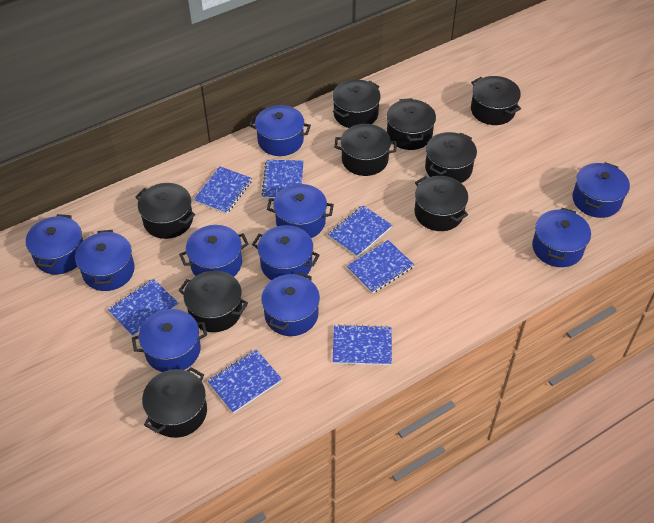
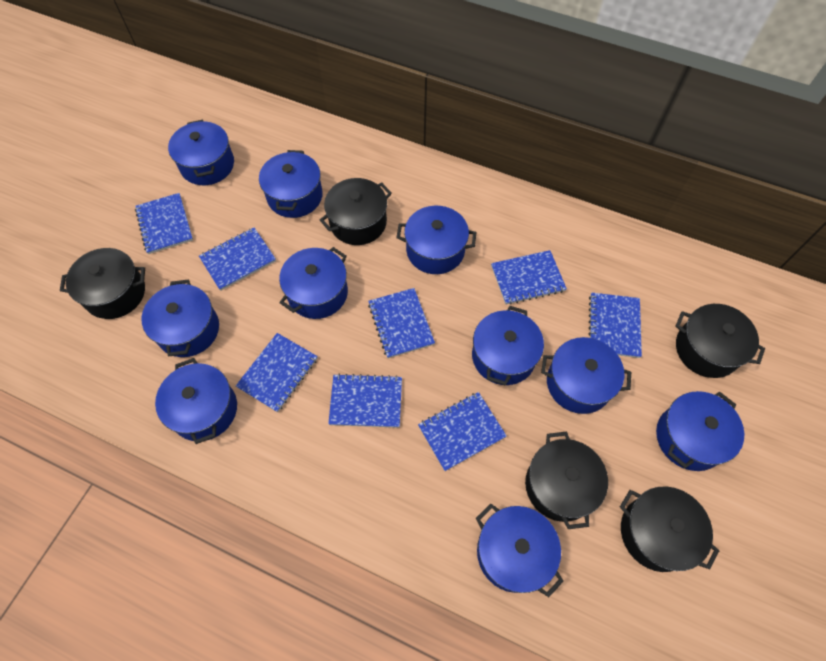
black pot: [136,183,195,239] [142,367,207,438] [178,271,248,332] [332,79,381,128] [334,124,397,176] [387,98,436,150] [415,176,468,231] [425,132,477,183] [471,76,521,125] = 9 -> [60,248,145,319] [320,178,392,245] [525,432,608,529] [620,486,719,572] [676,304,765,378] = 5
blue notebook: [108,279,178,337] [194,166,252,214] [208,349,282,413] [262,160,304,199] [328,205,392,257] [333,324,392,365] [347,240,414,293] = 7 -> [135,193,193,254] [199,227,276,291] [236,333,318,412] [328,374,402,428] [368,288,435,358] [418,392,507,471] [491,250,567,305] [589,292,642,358] = 8

